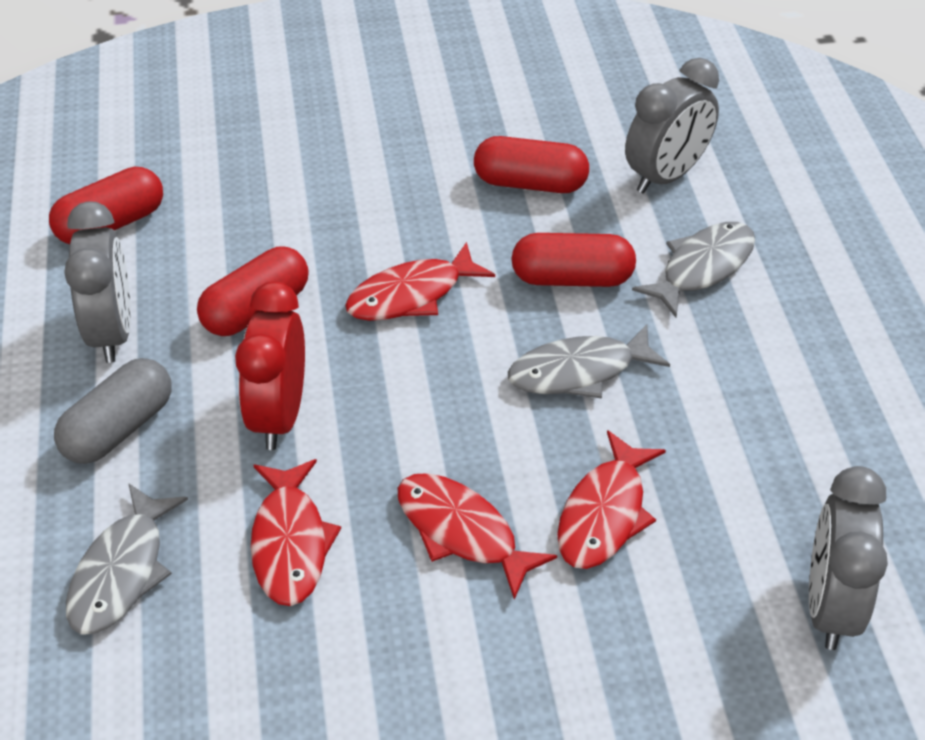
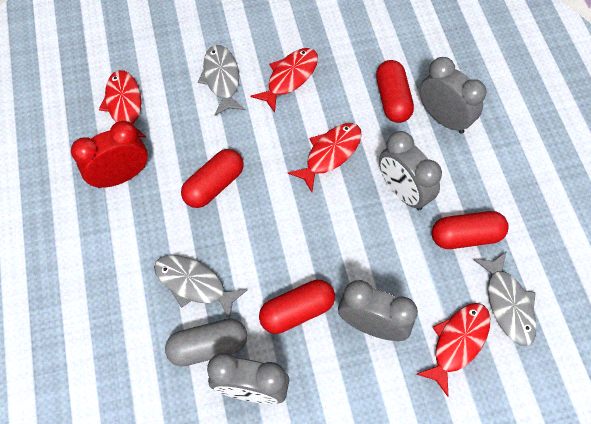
grey clock: [64,202,131,363] [625,58,719,194] [809,466,888,650] = 3 -> [207,353,289,404] [338,280,418,341] [379,131,442,210] [420,57,486,134] = 4

